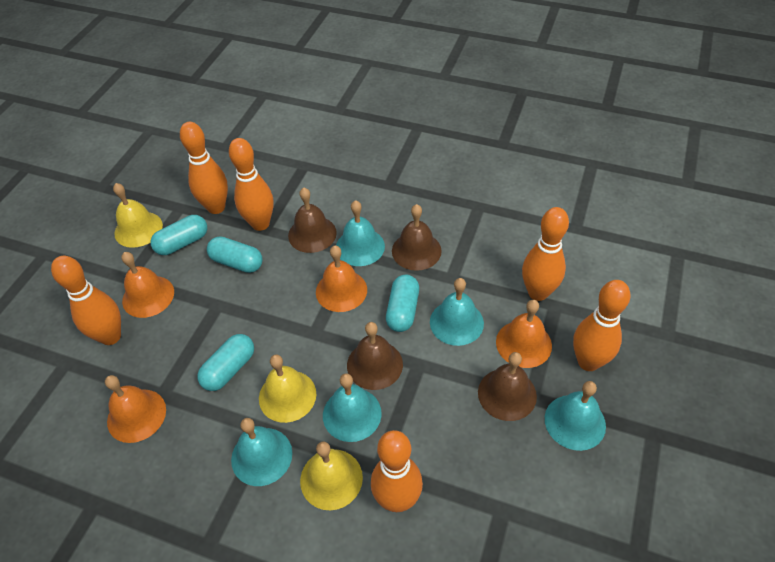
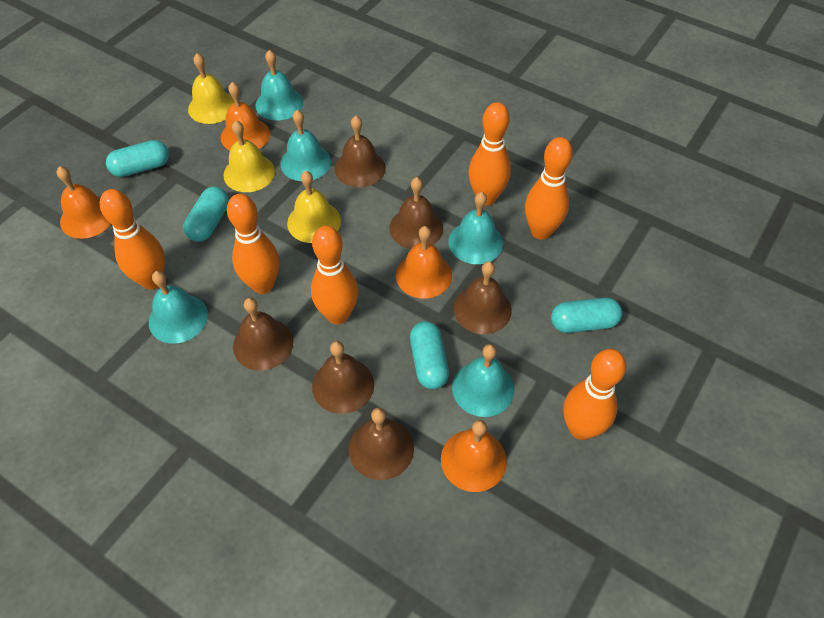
brown bell: [288,187,337,253] [347,322,403,390] [392,204,442,271] [478,352,537,421] = 4 -> [233,298,293,371] [312,341,374,414] [335,116,386,187] [349,408,414,480] [389,177,443,249] [453,261,512,334] = 6

